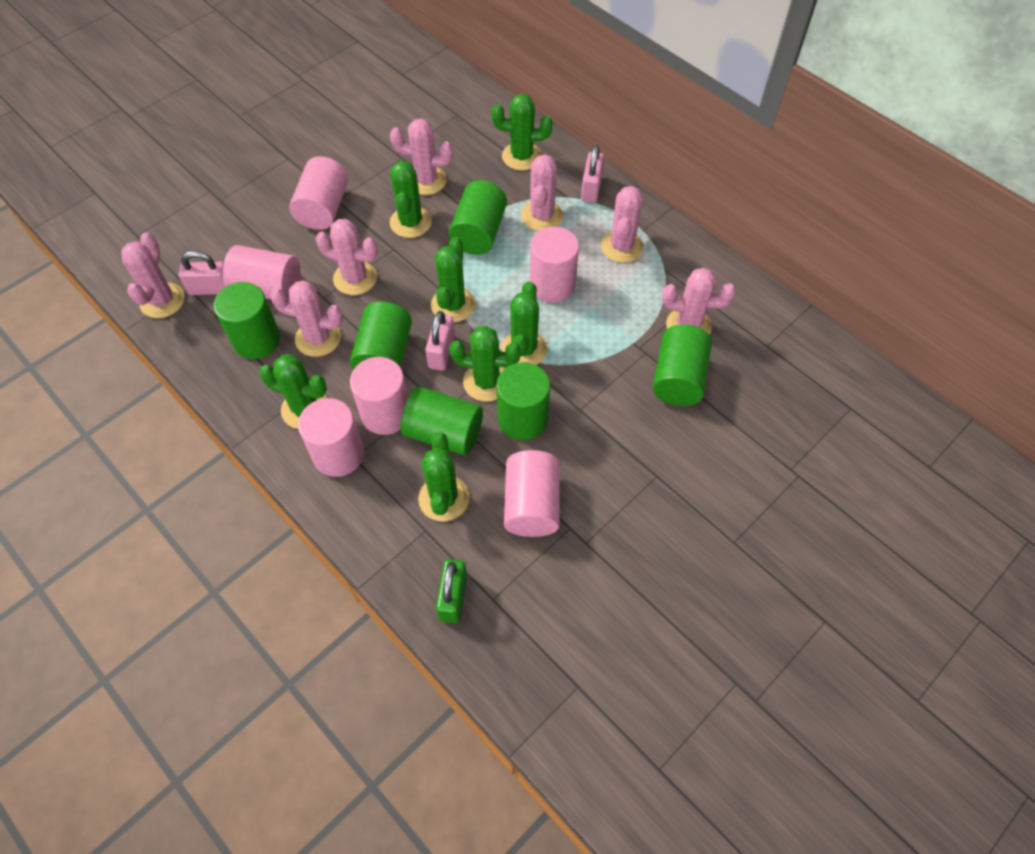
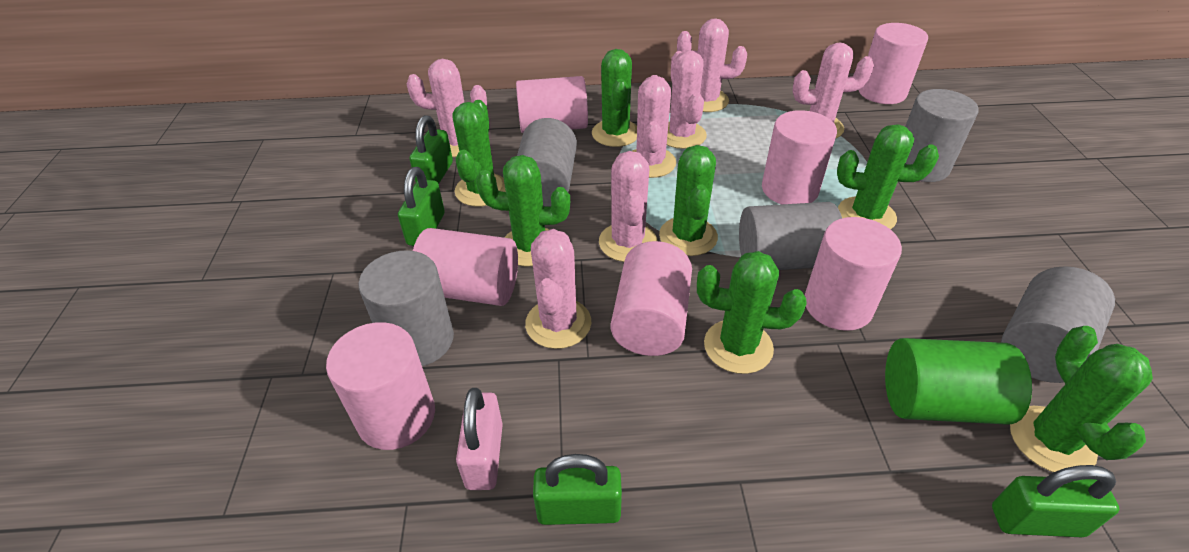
green cylinder: [214,282,280,359] [350,301,412,370] [401,387,483,455] [449,180,507,255] [497,362,550,441] [653,324,712,406] = 6 -> [885,338,1032,425] = 1
green padlock: [436,559,467,623] = 1 -> [398,167,445,246] [409,115,453,184] [533,454,622,525] [992,465,1120,537] = 4
grey cylinder: none = 0 -> [358,250,454,366] [517,118,577,207] [739,202,842,270] [905,89,979,182] [1001,266,1115,383] = 5
pink cylinder: [223,245,301,301] [289,156,348,230] [298,398,364,477] [350,357,408,435] [504,450,560,537] [530,227,579,303] = 6 -> [326,322,435,450] [413,228,518,306] [516,76,588,133] [611,241,692,356] [762,110,837,204] [805,217,902,331] [858,23,928,104] = 7
pink padlock: [178,251,225,295] [426,311,455,371] [581,145,604,203] = 3 -> [456,388,503,490] = 1

